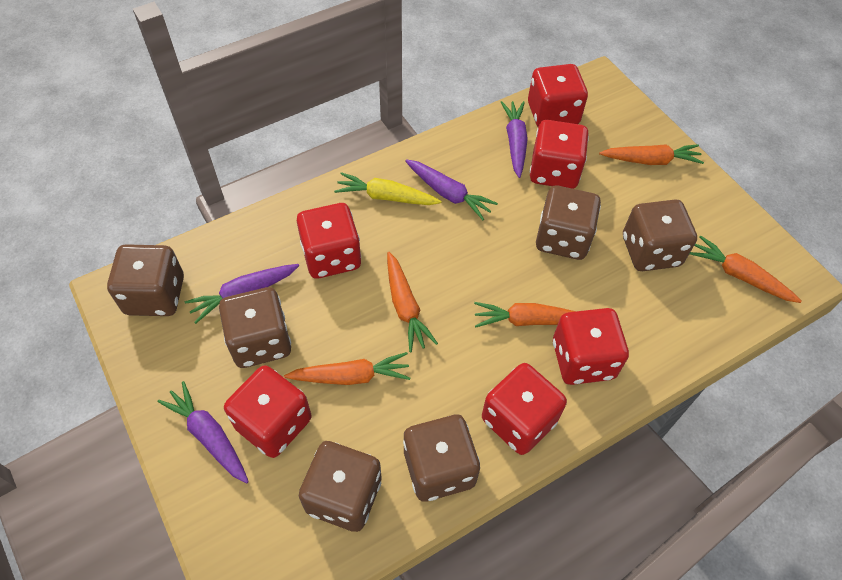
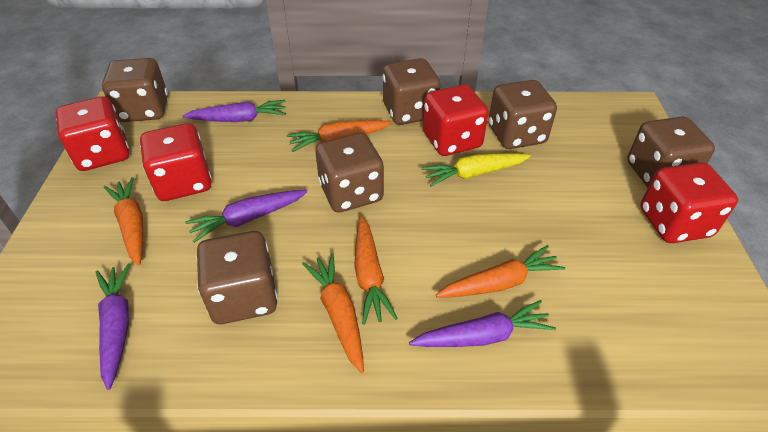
red dice: [224,365,311,458] [297,203,361,279] [482,363,567,455] [528,64,588,127] [530,120,589,189] [553,308,629,385] = 6 -> [56,96,129,171] [140,123,211,201] [423,84,489,156] [640,162,738,243] = 4

